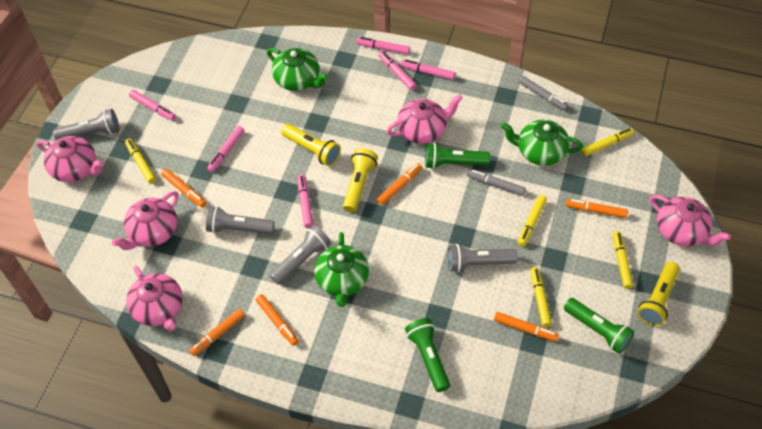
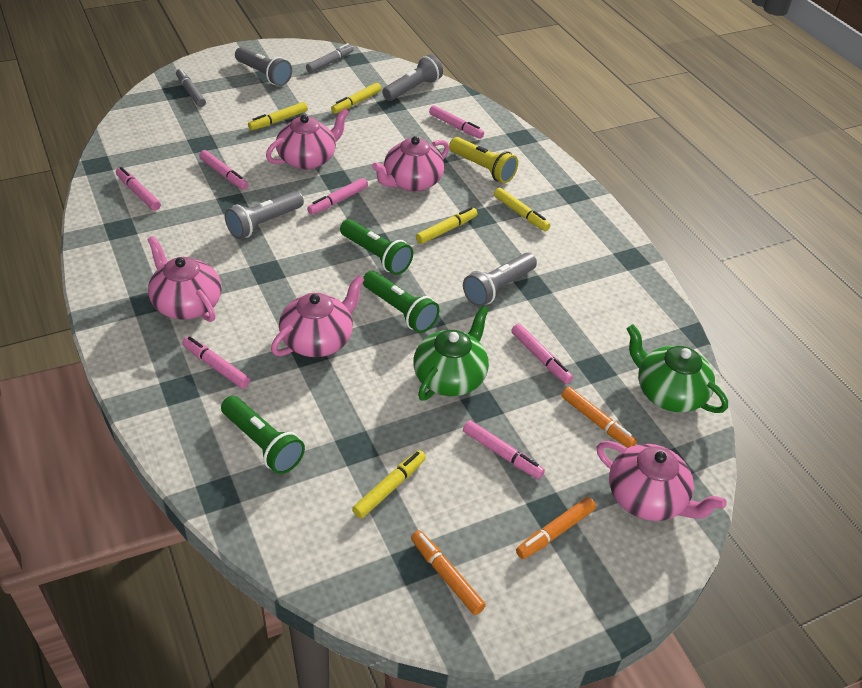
green teapot: [267,48,329,91] [314,232,369,307] [501,120,583,166] = 3 -> [413,305,489,401] [627,324,728,413] = 2
orange marker: [161,169,206,207] [189,309,245,356] [256,294,299,346] [377,163,422,205] [494,312,559,342] [566,199,628,218] = 6 -> [411,530,486,615] [516,497,596,559] [562,387,637,448] = 3
pink marker: [129,90,176,121] [207,126,244,172] [298,175,313,228] [357,37,410,55] [379,51,417,90] [401,60,455,80] = 6 -> [116,167,161,211] [182,336,250,389] [199,150,249,190] [307,178,368,215] [429,105,484,139] [463,420,545,479] [511,324,573,384] = 7
yellow flashlight: [282,124,341,166] [343,148,378,212] [638,262,680,326] = 3 -> [449,137,518,183] = 1

